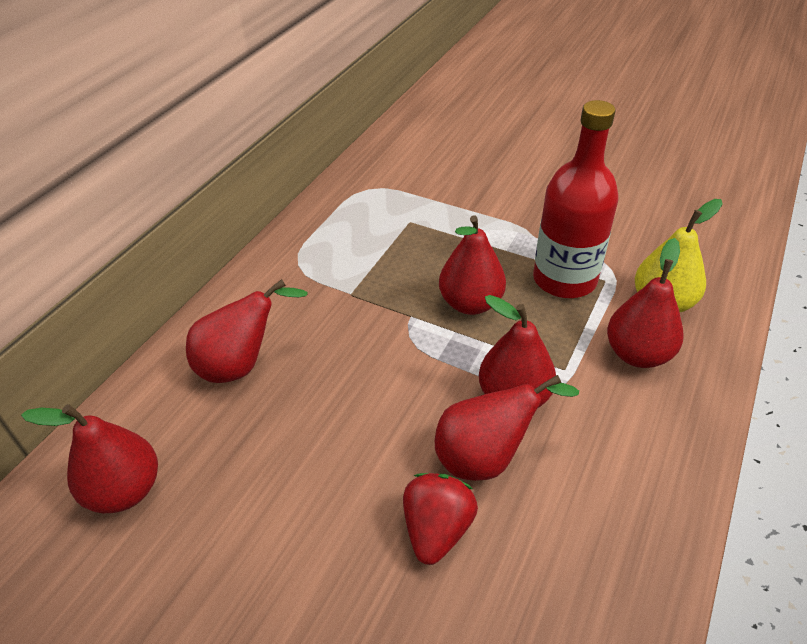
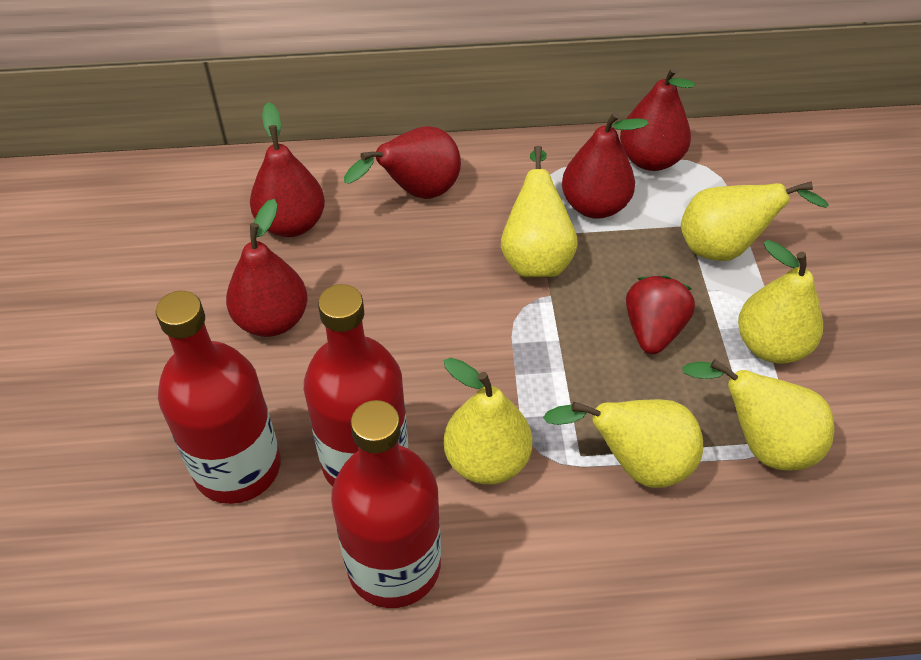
red bottle: [533,100,619,298] = 1 -> [156,291,281,504] [304,284,408,487] [331,400,441,608] = 3
red pear: [21,404,158,513] [186,279,308,383] [435,375,579,481] [439,215,506,315] [479,295,556,408] [607,238,684,368] = 6 -> [226,199,308,337] [250,102,325,237] [344,126,461,199] [562,112,649,219] [620,66,695,171] = 5
yellow pear: [635,199,723,312] = 1 -> [444,358,533,485] [501,146,578,277] [543,399,703,488] [681,181,829,261] [682,359,834,471] [738,240,823,364] = 6

